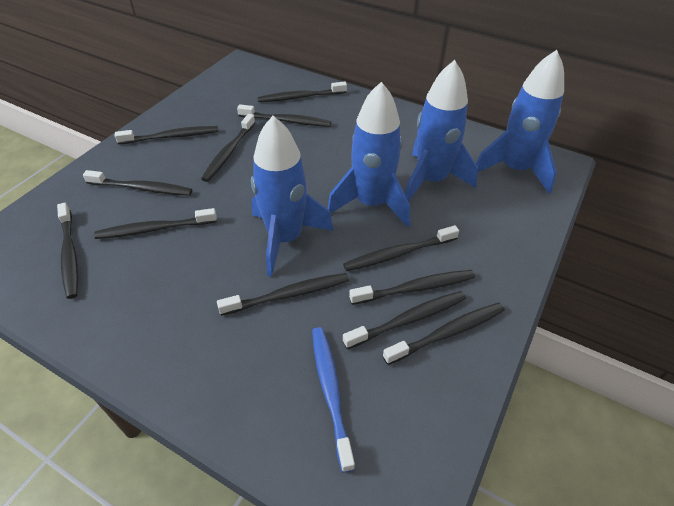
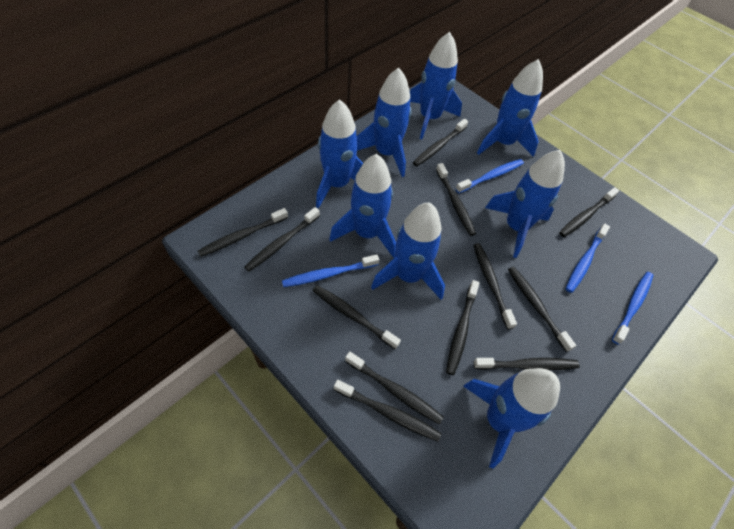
blue rocket: [251,116,334,277] [328,82,410,227] [405,60,478,201] [476,50,564,194] = 4 -> [316,99,363,208] [329,154,396,258] [356,67,412,177] [371,202,445,300] [410,32,462,139] [463,368,560,468] [477,59,543,157] [485,150,565,258] = 8
blue toothbrush: [312,327,355,473] = 1 -> [282,254,379,287] [456,159,524,193] [565,224,610,293] [612,272,653,344] = 4

